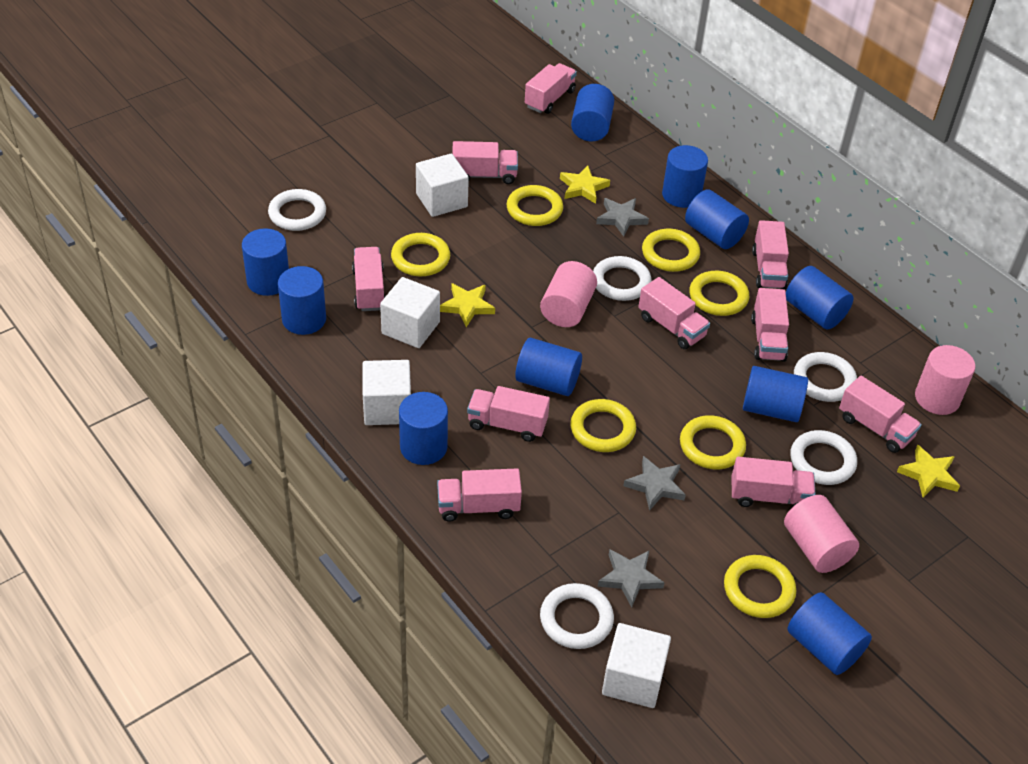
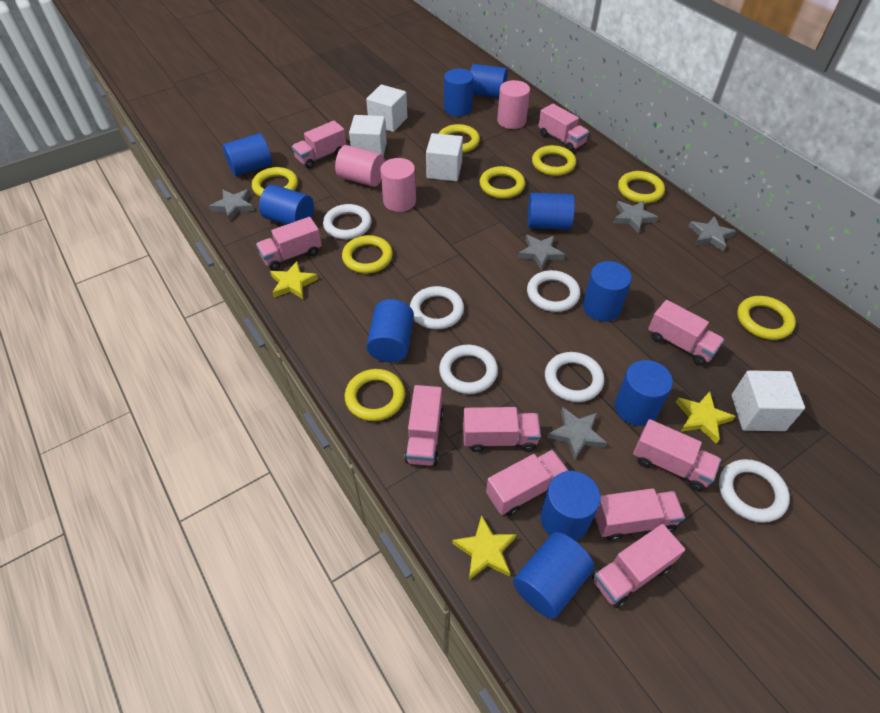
grey star: [596,198,649,237] [598,549,665,607] [623,456,686,511] = 3 -> [209,189,254,221] [518,235,565,271] [547,407,607,460] [613,200,658,233] [688,216,736,252] = 5
white ring: [268,189,326,231] [540,583,614,649] [593,256,652,301] [790,430,857,485] [794,352,857,402] = 5 -> [323,204,372,240] [410,286,464,329] [439,345,498,394] [527,270,581,312] [545,352,604,402] [719,459,790,523] = 6
yellow ring: [391,233,450,276] [507,185,563,226] [570,399,636,452] [642,229,700,272] [680,415,746,469] [689,271,749,316] [724,555,796,618] = 7 -> [252,167,298,197] [342,235,393,274] [345,369,405,421] [439,124,480,153] [479,166,525,199] [532,145,576,176] [618,171,665,203] [737,296,796,340] = 8

